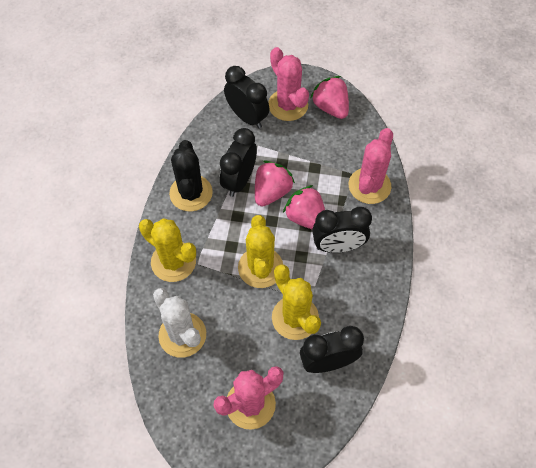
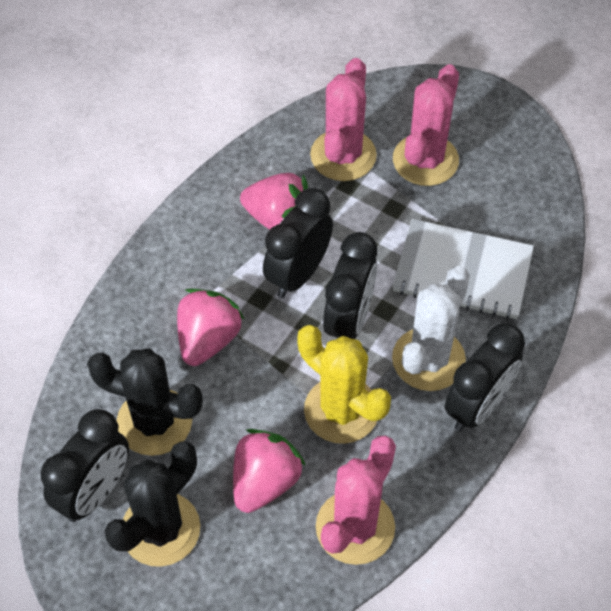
black cactus: [169,140,213,211] = 1 -> [87,348,203,456] [105,441,200,567] = 2
white notebook: none = 0 -> [392,219,534,319] = 1
yellow cactus: [139,218,196,282] [238,215,283,288] [272,264,321,340] = 3 -> [297,325,391,444] = 1

